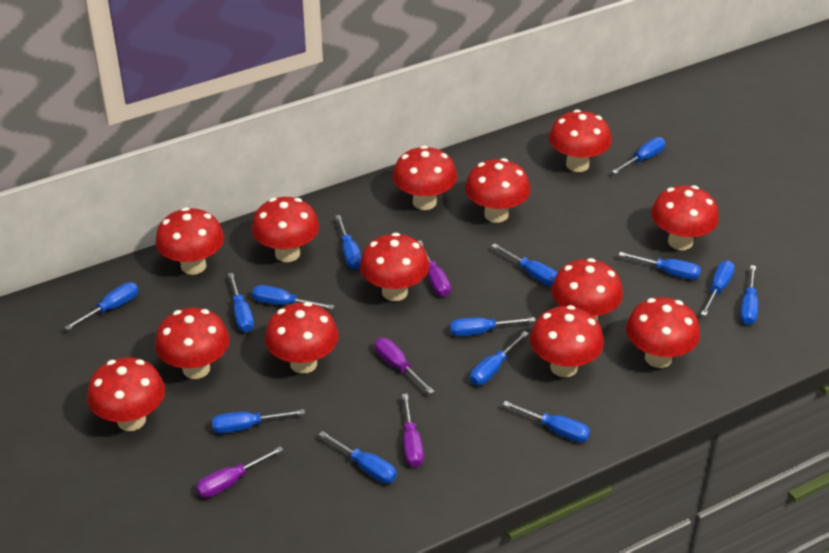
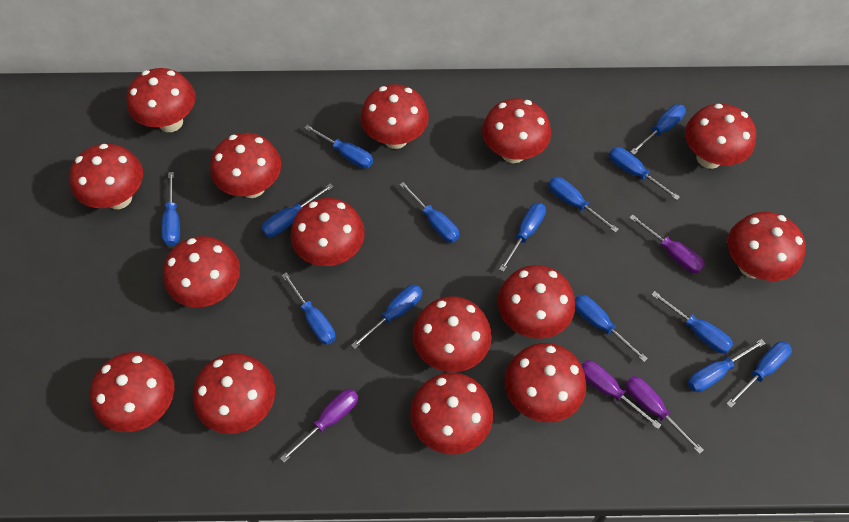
red mushroom: [87,357,165,431] [155,207,224,275] [155,308,230,379] [252,197,319,262] [265,302,339,374] [360,233,430,301] [392,146,457,210] [465,158,530,223] [530,305,604,377] [549,109,612,172] [552,258,623,321] [626,297,700,368] [651,185,719,250] = 13 -> [69,144,143,209] [90,352,174,432] [126,68,195,132] [163,236,240,307] [193,353,275,434] [210,133,281,198] [291,198,365,266] [361,84,429,149] [410,373,493,454] [413,297,492,372] [482,98,551,163] [498,265,575,339] [505,343,586,422] [685,104,756,169] [728,212,806,281] = 15

